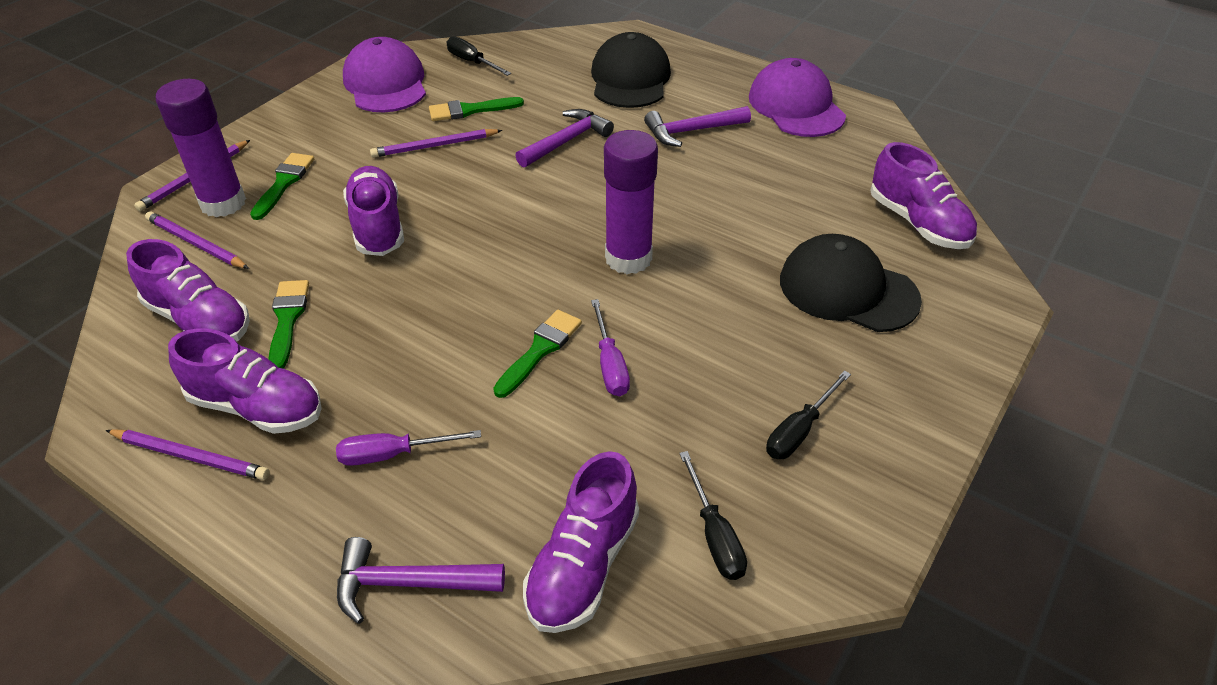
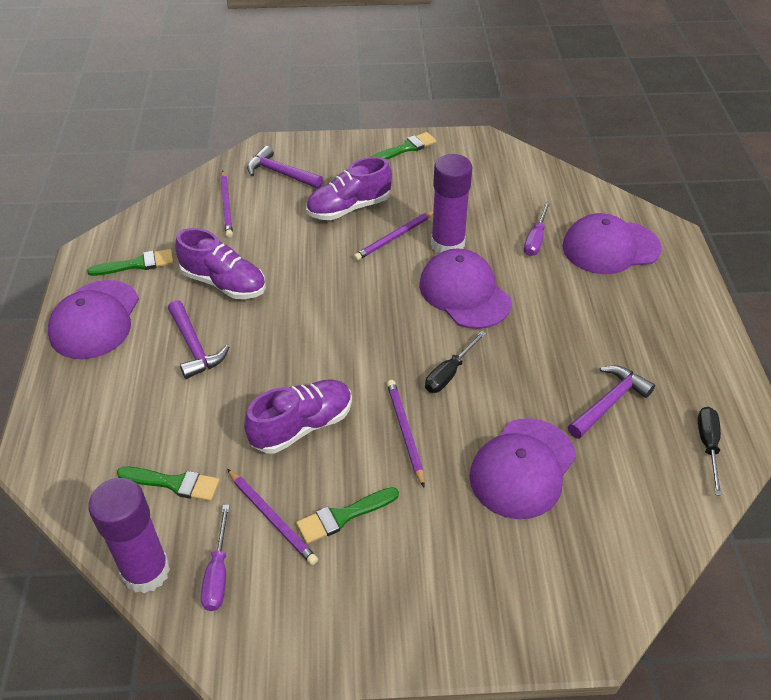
black cap: [591,32,671,108] [780,234,922,332] = 2 -> none = 0
black screwdriver: [447,36,511,76] [679,451,747,580] [766,370,851,459] = 3 -> [425,331,486,393] [698,407,722,496] = 2
purple cap: [343,37,426,112] [749,58,846,137] = 2 -> [48,280,139,359] [419,249,512,329] [469,418,576,519] [562,213,661,274] = 4
purple shoe: [126,239,250,342] [168,329,322,434] [343,166,404,256] [523,451,639,633] [870,142,977,249] = 5 -> [175,228,266,299] [244,379,352,453] [306,157,392,220] = 3

